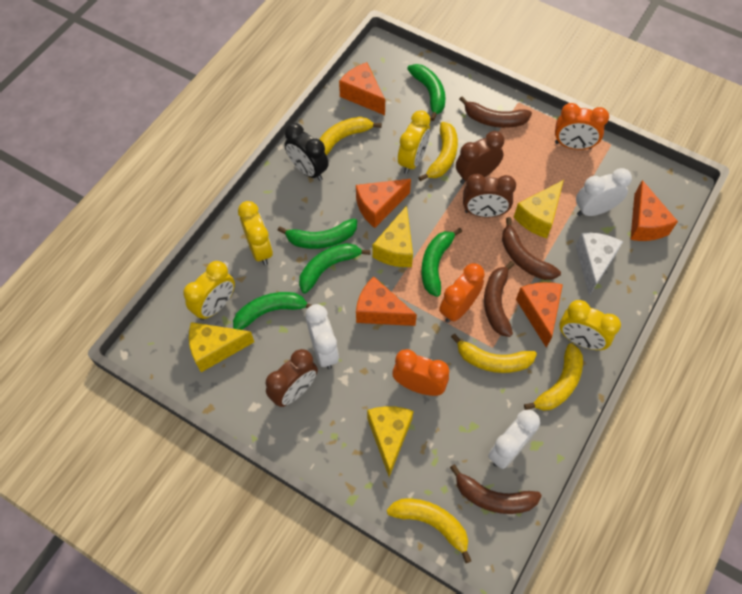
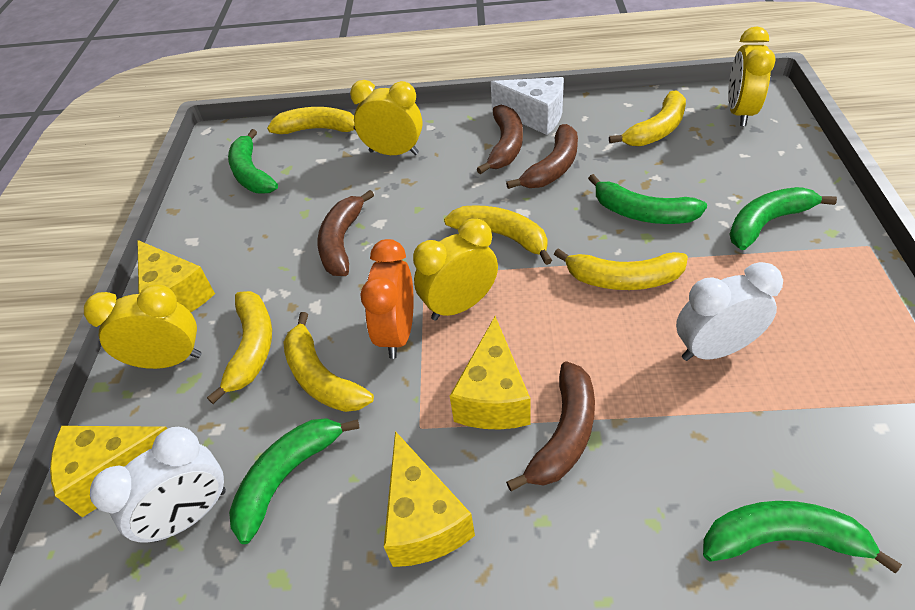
black clock: [284,123,329,181] = 1 -> none = 0
brown clock: [266,349,318,407] [456,131,504,184] [463,174,516,217] = 3 -> none = 0
orange cheese: [339,62,385,115] [356,179,411,228] [356,276,417,326] [516,282,563,348] [630,180,678,241] = 5 -> none = 0
orange clock: [392,349,449,396] [439,263,485,323] [555,103,609,150] = 3 -> [360,239,414,359] = 1
white clock: [306,304,339,369] [488,410,540,469] [576,168,632,216] = 3 -> [90,427,226,543] [676,262,783,361] = 2
yellow banana: [319,117,382,156] [387,499,471,563] [418,122,458,181] [451,333,537,373] [524,343,583,411] = 5 -> [207,291,272,404] [267,107,356,134] [283,312,374,412] [444,205,552,265] [554,248,688,290] [609,90,686,146] = 6

